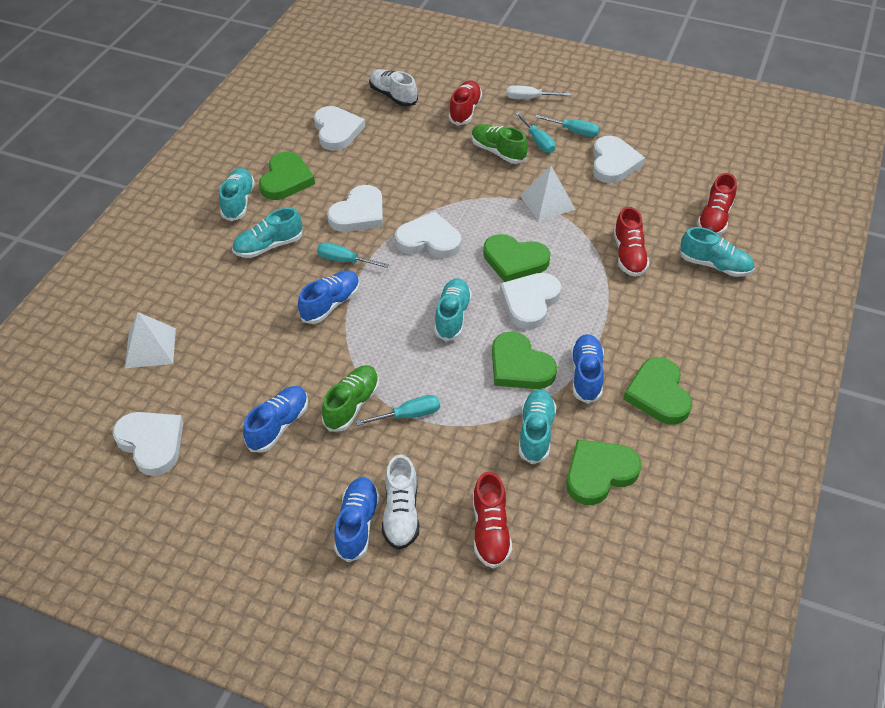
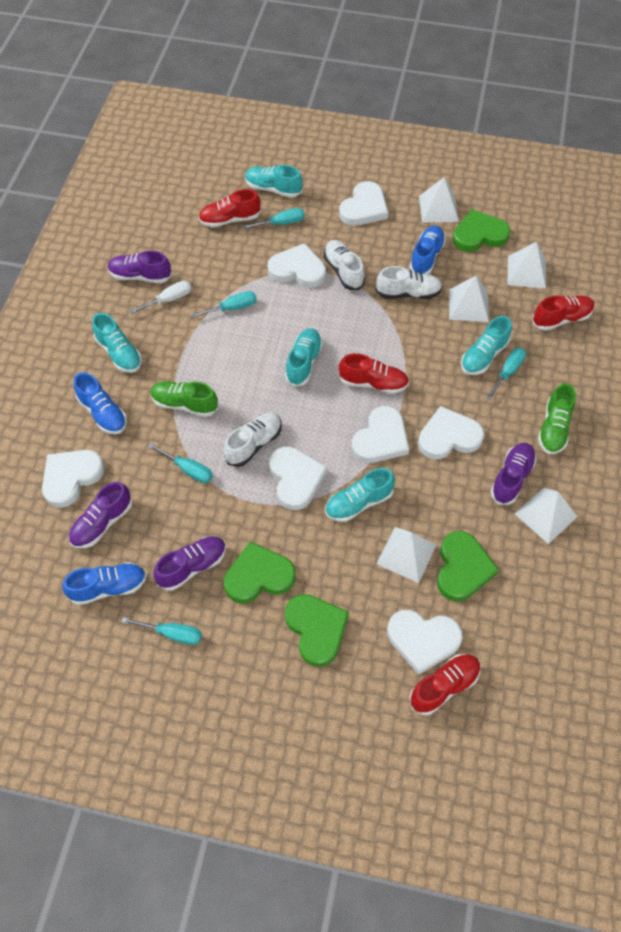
blue shoe: [243,386,308,453] [298,270,360,324] [334,477,380,562] [571,334,604,404] = 4 -> [62,563,147,605] [74,372,127,434] [409,226,446,274] = 3
green heart: [259,152,315,200] [483,234,551,282] [492,332,557,389] [566,439,642,505] [623,357,692,424] = 5 -> [224,542,296,603] [285,594,349,667] [437,531,499,601] [453,209,510,252] = 4
purple shoe: none = 0 -> [69,482,133,548] [108,251,172,283] [153,536,226,591] [490,443,536,505] = 4
turquoise screwdriver: [317,242,389,268] [356,395,440,426] [515,112,555,153] [535,115,600,137] = 4 -> [121,617,202,645] [148,443,213,483] [191,291,257,318] [243,208,305,229] [486,348,526,399] = 5
white heart: [113,412,184,476] [314,106,365,151] [327,185,383,232] [395,212,461,258] [500,273,561,329] [593,136,645,183] = 6 -> [42,450,105,508] [268,243,326,288] [269,446,327,510] [339,181,388,226] [351,406,409,463] [387,610,463,675] [418,406,484,459] = 7
white pyramid: [125,312,176,368] [520,166,576,221] = 2 -> [377,527,436,583] [419,177,459,223] [449,276,489,322] [507,241,546,289] [515,487,578,544] = 5
white shoe: [369,69,418,107] [382,454,419,550] = 2 -> [224,412,281,467] [324,240,365,290] [376,266,443,299] = 3

